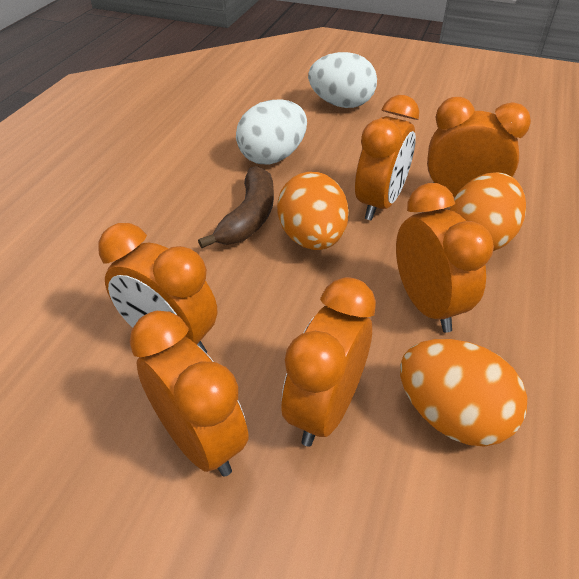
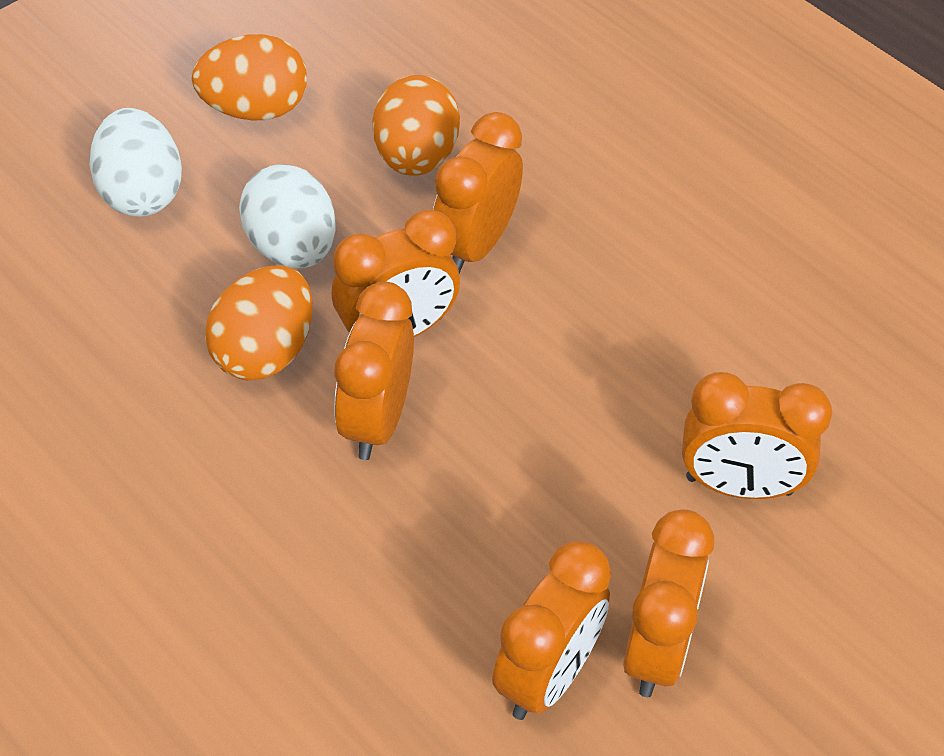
brown banana: [198,166,274,248] = 1 -> none = 0

